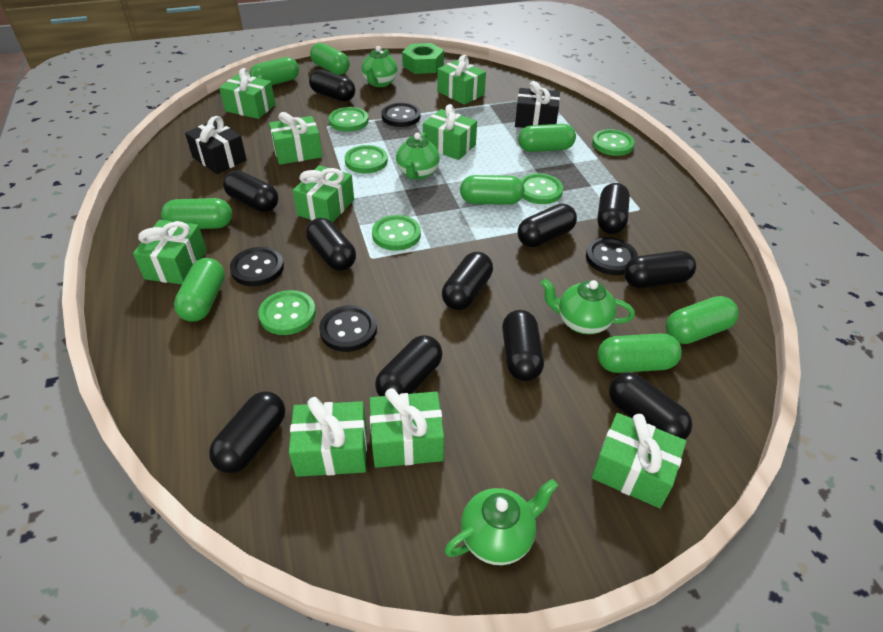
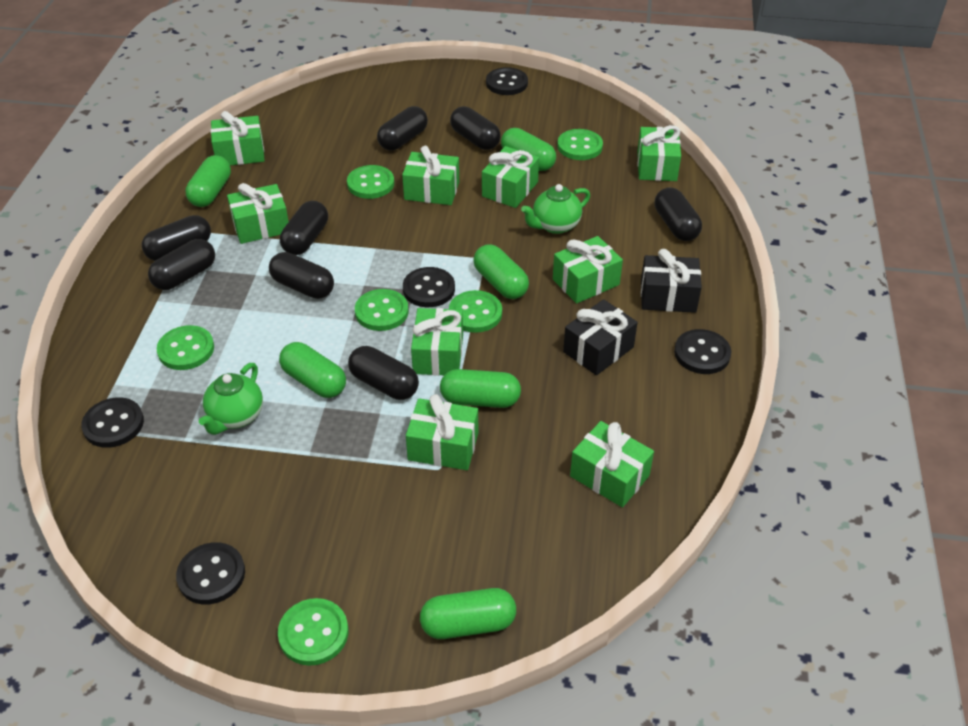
black button: [230,247,284,286] [319,305,377,352] [381,103,421,127] [586,237,638,275] = 4 -> [81,397,144,448] [176,542,245,604] [403,267,455,307] [486,67,528,95] [674,329,731,374] = 5
black capsule: [209,391,285,473] [223,170,278,212] [306,218,356,271] [309,70,355,102] [375,335,443,396] [442,252,493,310] [502,310,544,381] [518,204,577,247] [597,183,630,234] [609,372,693,439] [624,251,696,288] = 11 -> [142,215,211,261] [148,239,215,290] [269,252,334,299] [280,200,328,255] [348,346,419,400] [377,106,428,150] [450,106,501,150] [655,187,702,241] = 8
green capsule: [161,198,232,229] [174,258,225,322] [249,57,299,85] [310,43,350,75] [460,175,525,205] [518,124,576,152] [597,333,682,373] [666,296,738,344] = 8 -> [185,155,231,207] [279,342,346,398] [420,588,516,639] [440,369,521,408] [473,244,529,299] [501,128,556,171] = 6
green nut: [402,43,444,74] = 1 -> none = 0
green teapot: [361,46,398,87] [396,133,440,180] [444,479,558,565] [541,279,635,334] = 4 -> [199,363,263,435] [521,184,590,234] = 2

